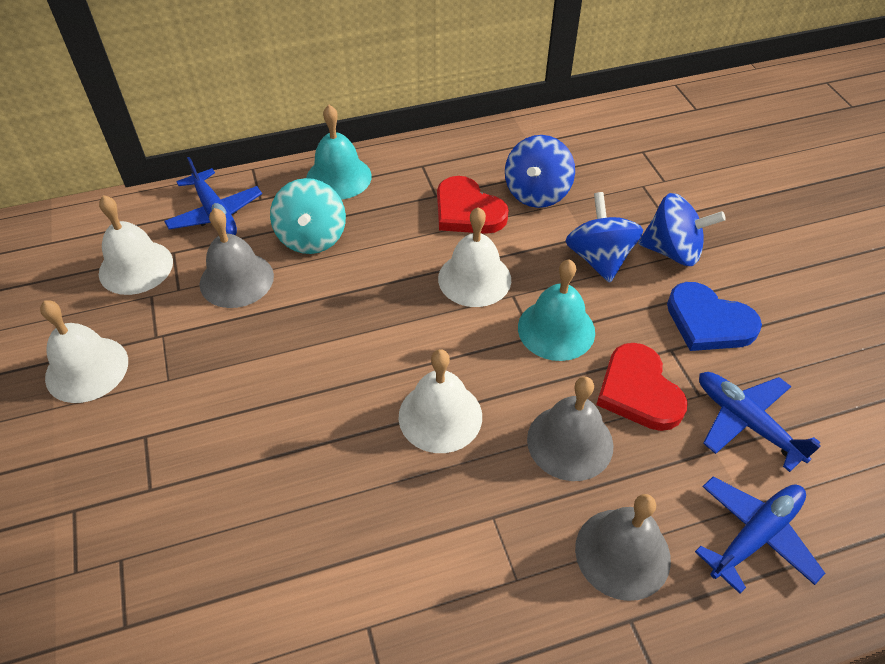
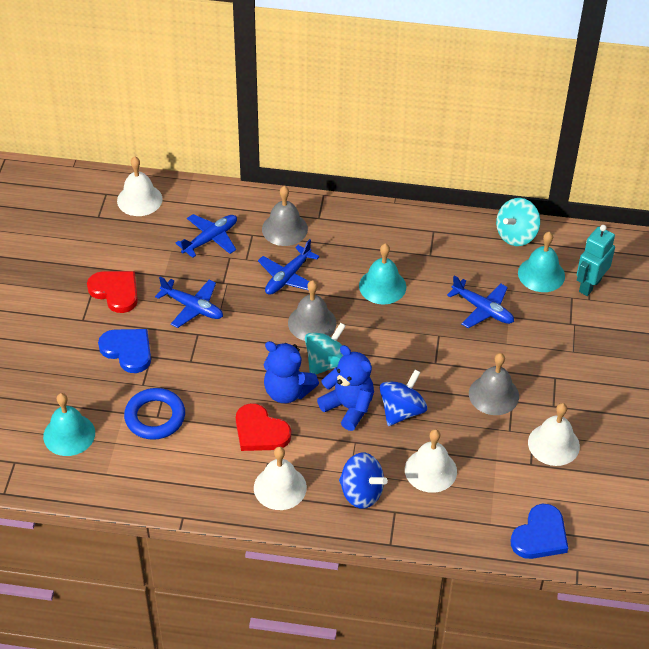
blue heart: [667,282,762,351] = 1 -> [98,329,151,373] [511,504,568,559] = 2
blue plane: [164,157,262,235] [695,477,825,594] [699,372,821,472] = 3 -> [155,277,223,328] [176,214,237,258] [258,239,320,295] [447,275,514,328] = 4
blue ring: none = 0 -> [124,388,185,440] = 1
blue spinning top: [505,135,575,208] [566,192,643,283] [638,193,726,266] = 3 -> [339,452,388,509] [380,370,427,426] = 2
blue teddy bear: none = 0 -> [264,341,319,403] [317,345,374,431] = 2
turquoise bell: [306,105,372,200] [518,259,595,361] = 2 -> [43,393,95,456] [359,244,406,305] [518,232,565,292] = 3
turquoise robot: none = 0 -> [576,225,615,296] = 1
turquoise spinning top: [270,178,346,254] = 1 -> [305,323,346,374] [496,198,540,246] = 2

